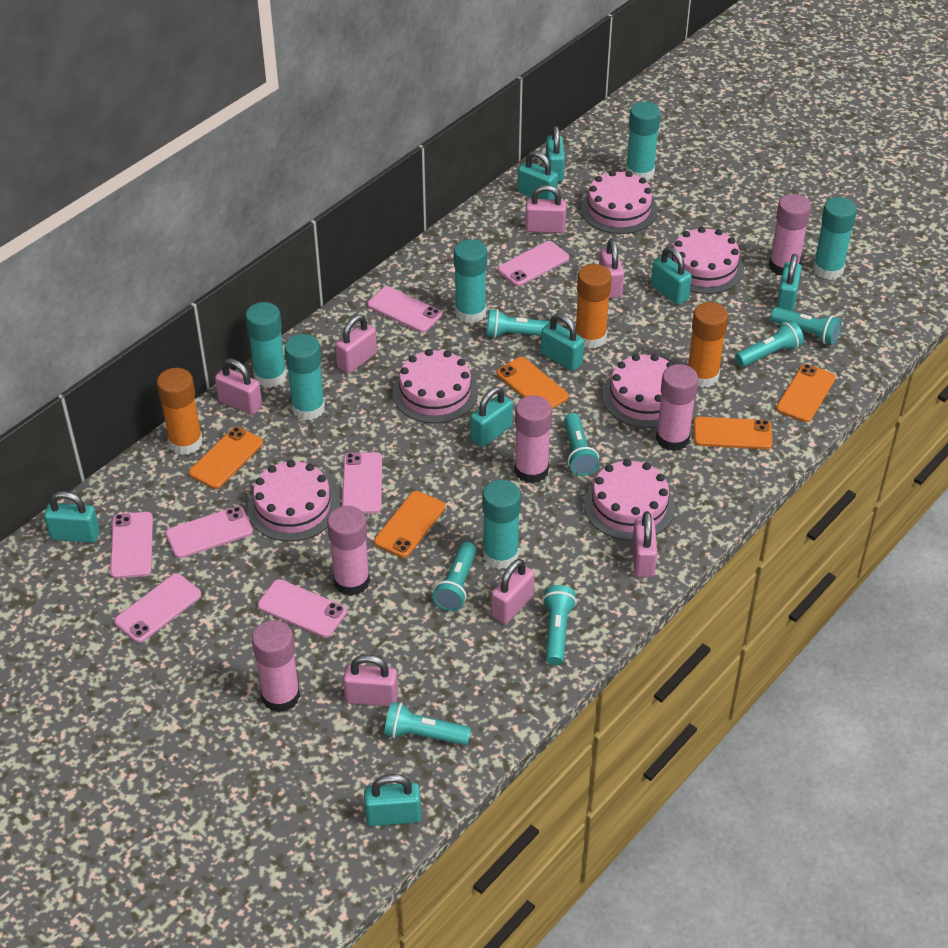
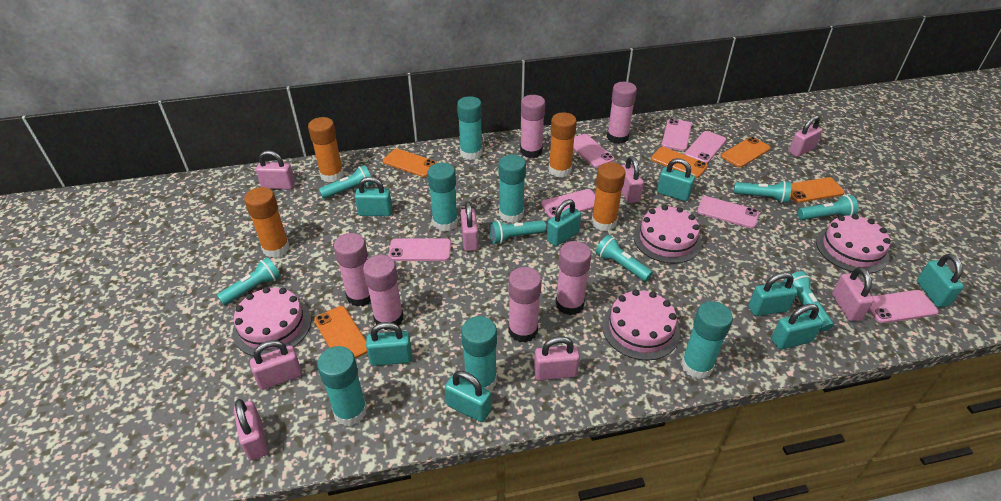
orange glue stick: [157,368,203,455] [576,264,612,349] [688,302,728,388] = 3 -> [244,187,290,258] [308,117,344,182] [549,112,577,177] [591,162,626,231] = 4
pink cake: [247,460,338,541] [393,349,478,423] [581,170,657,234] [584,459,675,541] [602,354,674,428] [668,227,744,294] = 6 -> [232,287,311,356] [602,290,680,360] [633,205,702,264] [816,214,891,274] = 4
pink glue stick: [252,620,300,712] [327,506,370,596] [514,396,552,483] [656,364,698,451] [769,194,811,276] = 5 -> [334,233,371,307] [363,255,403,330] [508,267,542,343] [520,95,545,158] [555,241,592,315] [607,82,637,144] = 6
pink padlock: [215,359,262,415] [335,315,377,374] [343,655,398,707] [491,559,535,624] [525,185,567,233] [599,239,624,298] [632,511,657,577] = 7 -> [234,399,268,460] [250,340,302,390] [256,150,295,190] [461,201,479,251] [534,336,580,380] [621,156,644,203] [789,115,823,157] [832,267,874,321] = 8

